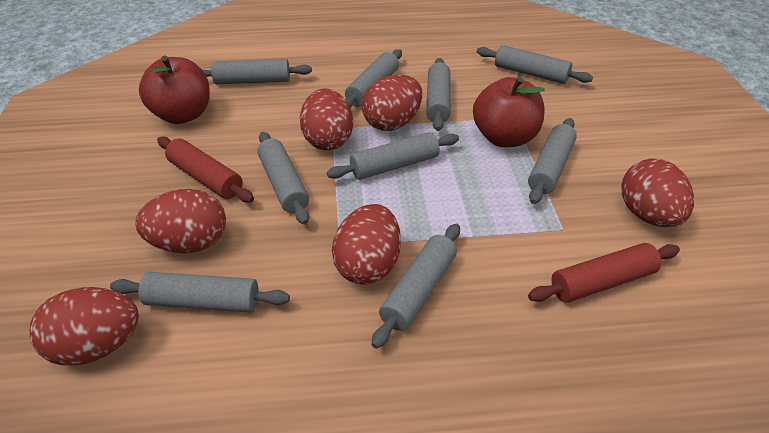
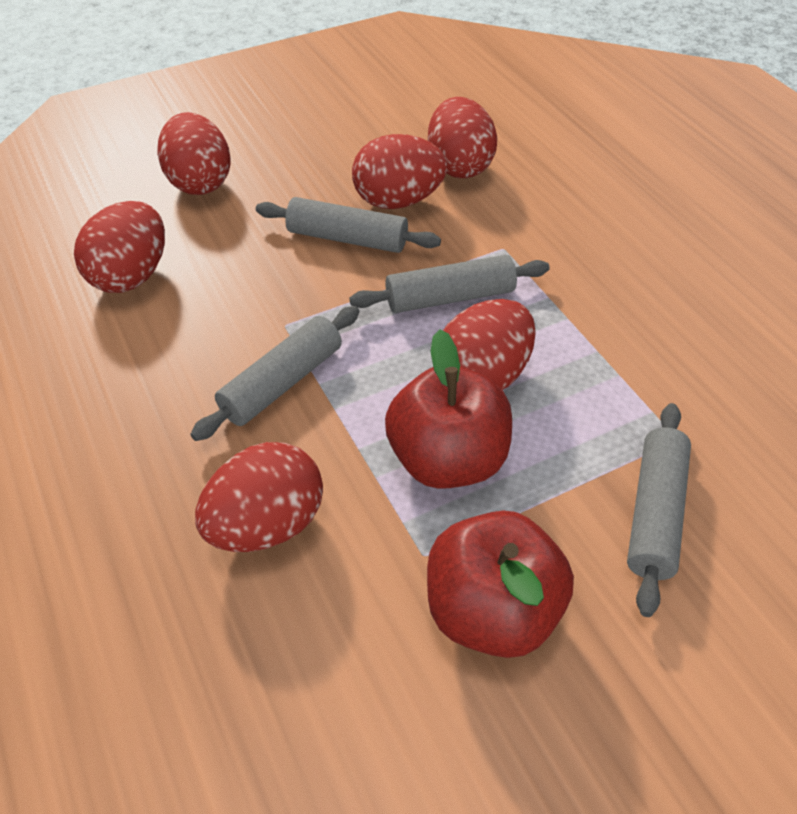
grey rolling pin: [110,272,290,313] [202,59,312,84] [257,132,309,225] [327,132,459,180] [345,49,402,109] [372,224,460,349] [426,58,451,131] [477,45,593,84] [528,118,577,204] = 9 -> [190,306,359,441] [256,197,441,253] [349,255,550,313] [627,403,691,617] = 4
red rolling pin: [157,136,254,203] [528,243,680,303] = 2 -> none = 0

